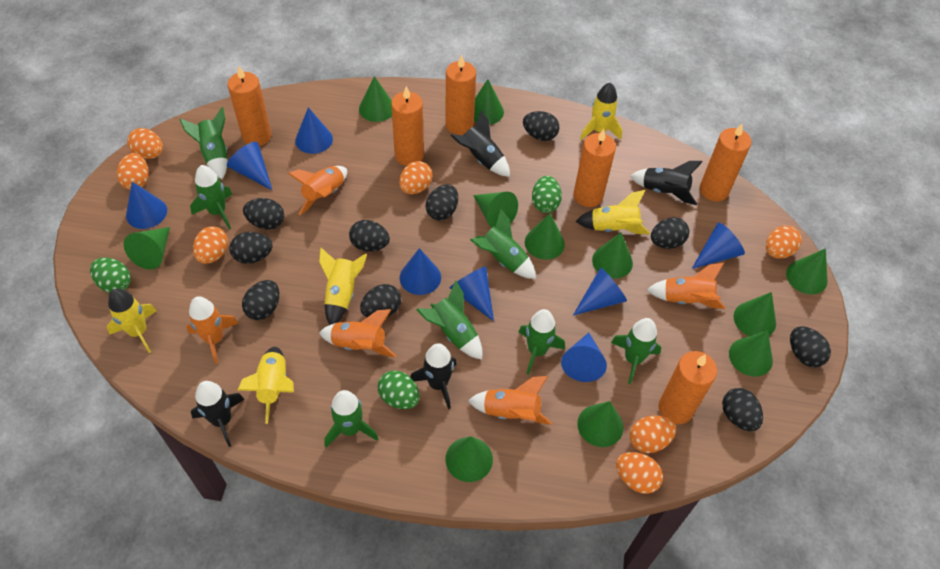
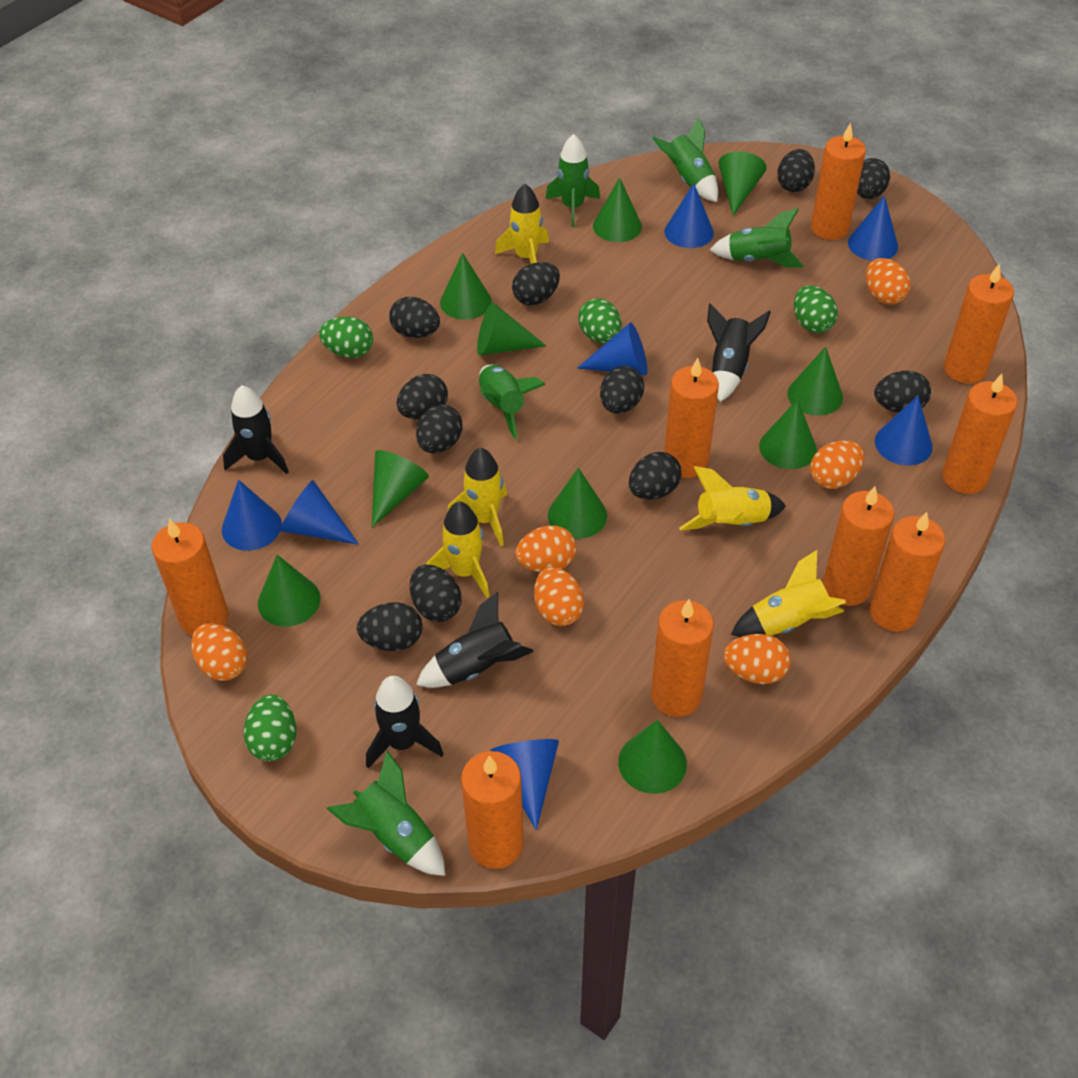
black egg: [229,232,273,264] [242,280,279,320] [243,198,284,230] [349,220,390,251] [360,284,401,317] [426,184,458,221] [523,111,560,141] [651,217,689,249] [722,388,763,431] [790,326,831,367] = 10 -> [357,602,423,651] [389,297,440,338] [397,374,448,419] [410,565,461,622] [416,404,463,454] [512,262,560,305] [600,366,644,414] [629,452,681,500] [777,149,815,192] [857,158,890,199] [874,371,931,413] = 11
blue cone: [126,182,167,229] [227,142,272,190] [295,107,333,154] [400,248,441,295] [450,266,494,321] [561,333,607,382] [573,268,627,316] [692,223,745,269] = 8 -> [222,480,282,551] [280,480,359,545] [490,739,559,830] [577,322,648,375] [664,183,714,248] [848,195,898,261] [875,396,933,465] = 7
green cone: [124,227,170,269] [359,76,392,122] [445,436,493,482] [473,192,518,228] [474,79,504,125] [525,213,565,260] [577,401,624,447] [592,232,633,279] [729,330,773,377] [734,292,776,336] [786,248,828,294] = 11 -> [258,555,321,627] [372,450,429,527] [440,253,492,320] [477,303,546,355] [548,468,607,539] [593,177,642,242] [618,720,687,794] [719,152,767,216] [759,399,817,469] [787,346,843,416] = 10
green egg: [90,257,131,293] [378,371,420,409] [532,176,562,213] = 3 -> [244,694,296,761] [319,317,373,358] [578,298,622,343] [794,286,838,333] = 4
green rocket: [180,107,228,179] [190,165,233,229] [325,390,378,447] [416,280,482,360] [470,209,536,279] [518,309,565,375] [611,318,661,384] = 7 -> [327,751,445,876] [479,365,546,439] [546,134,600,227] [652,117,718,202] [710,208,803,268] = 5
orange candle: [228,66,271,146] [391,86,424,166] [445,55,476,135] [574,129,616,207] [659,351,717,424] [700,123,751,201] = 6 -> [151,519,228,636] [461,751,524,869] [651,599,714,717] [664,358,719,478] [811,123,866,240] [823,486,894,606] [869,512,945,631] [942,374,1018,494] [944,263,1014,383] = 9
orange egg: [117,153,149,190] [127,128,163,159] [193,226,228,264] [399,161,433,194] [616,452,663,494] [630,416,676,453] [766,226,802,259] = 7 -> [191,623,247,681] [515,525,577,572] [534,567,584,626] [724,634,791,684] [810,441,864,489] [866,258,911,304] = 6
orange rocket: [186,296,239,364] [288,166,347,215] [319,309,397,357] [468,376,552,425] [647,263,726,309] = 5 -> none = 0

